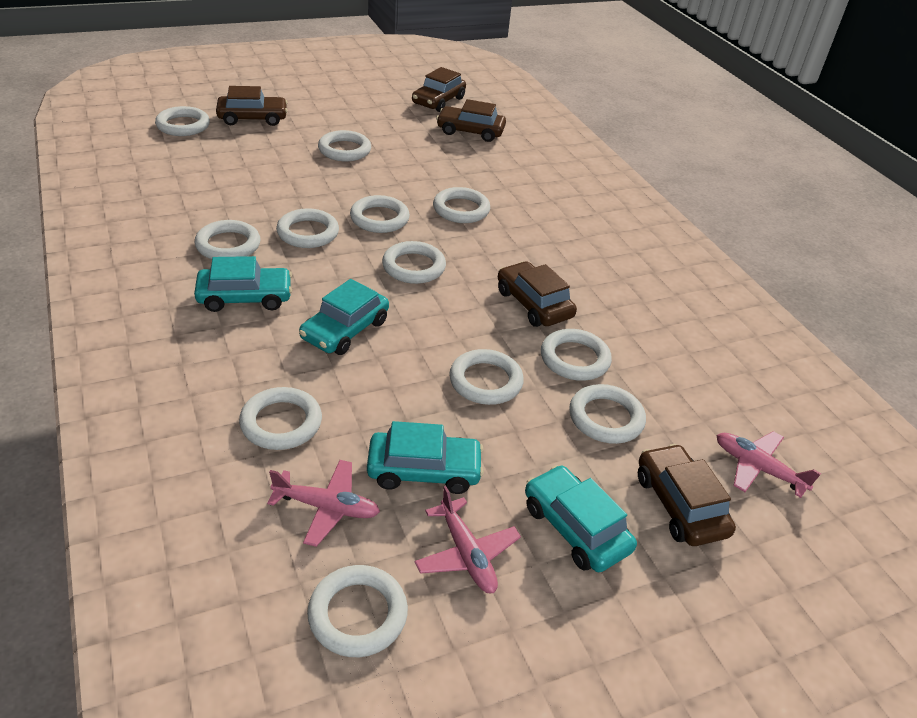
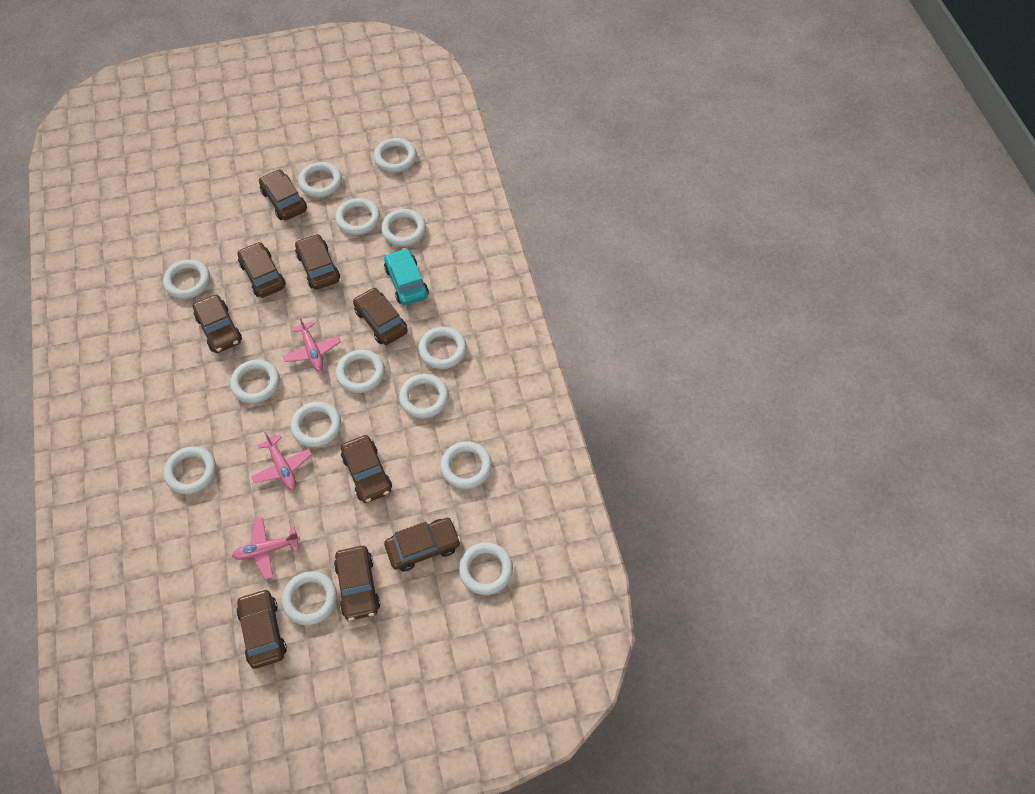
brown car: [216,86,288,126] [412,67,466,112] [436,99,506,142] [498,261,577,327] [638,444,736,546] = 5 -> [193,295,242,353] [236,589,287,669] [237,242,285,298] [259,169,307,221] [295,234,340,290] [334,546,380,621] [341,435,392,503] [353,288,408,345] [384,518,461,572] = 9
turquoise car: [194,256,292,312] [299,279,389,355] [367,421,484,494] [525,465,637,572] = 4 -> [384,248,429,305] = 1
white ring: [155,106,210,136] [195,220,260,259] [239,387,322,450] [276,208,339,248] [307,565,408,657] [318,130,371,161] [350,195,410,233] [382,241,446,284] [433,187,490,223] [449,349,524,405] [541,329,612,381] [569,384,646,444] = 12 -> [163,259,210,299] [164,446,216,494] [230,360,280,404] [282,571,337,625] [291,402,341,448] [298,162,342,198] [335,198,380,235] [336,350,385,393] [374,138,417,173] [381,209,426,246] [399,374,449,419] [418,327,467,369] [440,441,492,489] [459,542,513,595] = 14

